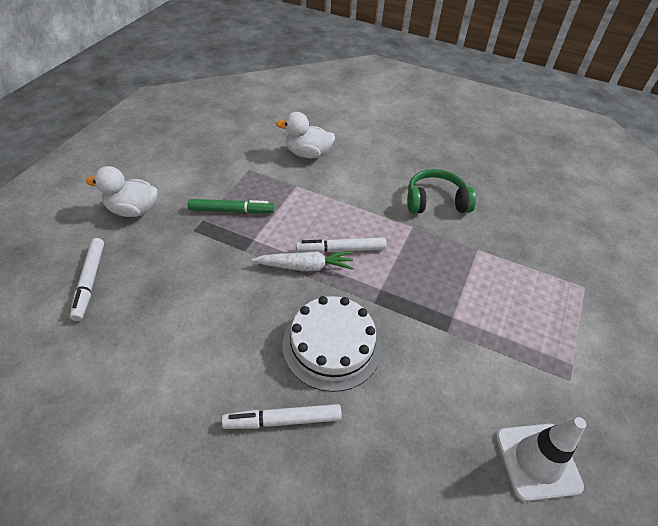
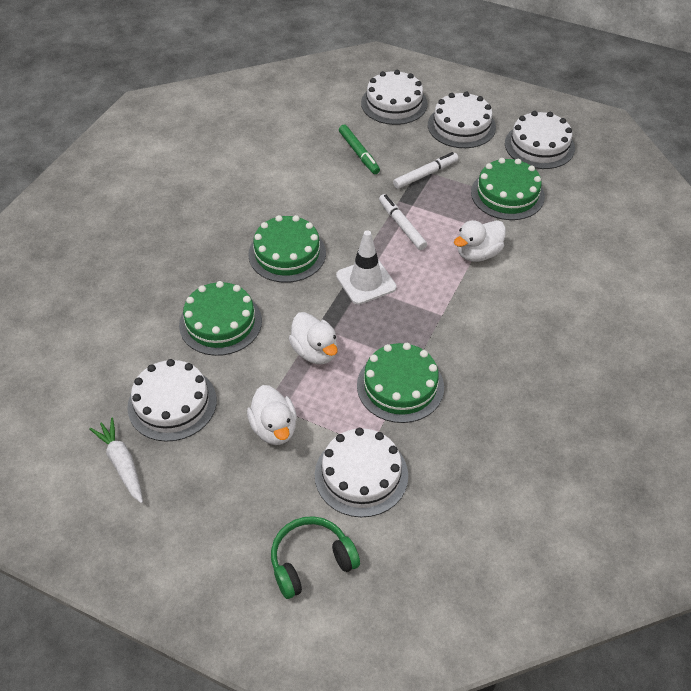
green cake: none = 0 -> [179,281,262,356] [248,215,326,283] [357,343,444,423] [471,158,545,220] = 4
white cake: [283,296,382,392] = 1 -> [127,359,217,442] [315,428,408,517] [361,70,428,125] [428,91,496,148] [505,111,575,169] = 5
white duck: [86,166,158,217] [276,112,335,158] = 2 -> [247,385,297,445] [289,312,338,364] [454,220,506,262] = 3
white marker: [70,238,104,321] [222,404,342,429] [296,237,386,253] = 3 -> [379,194,427,250] [393,152,458,189] = 2

